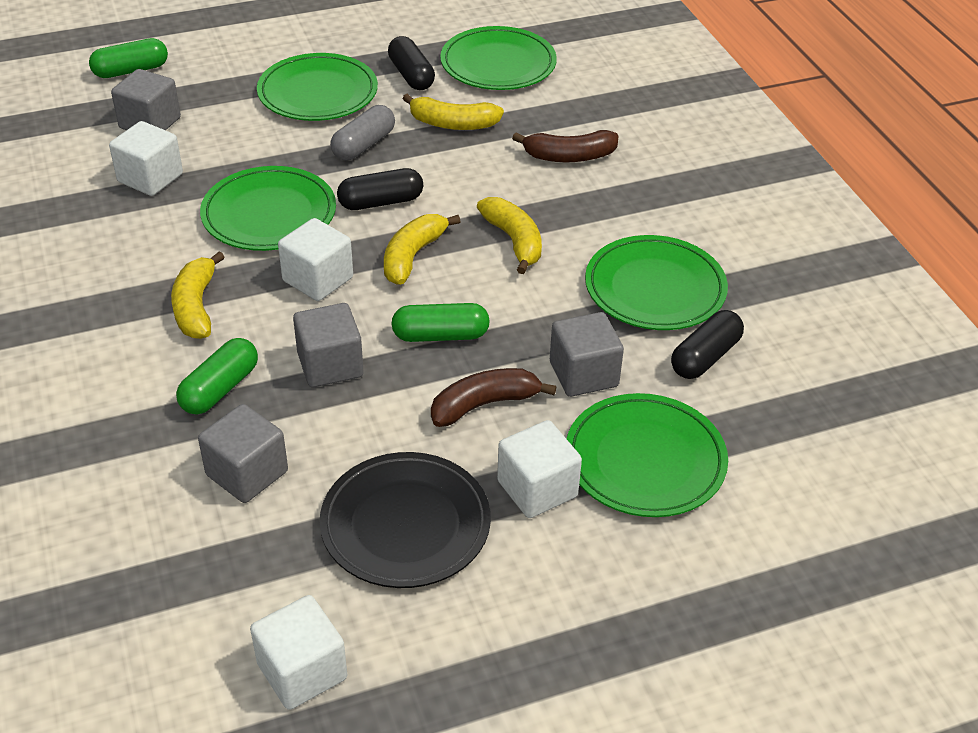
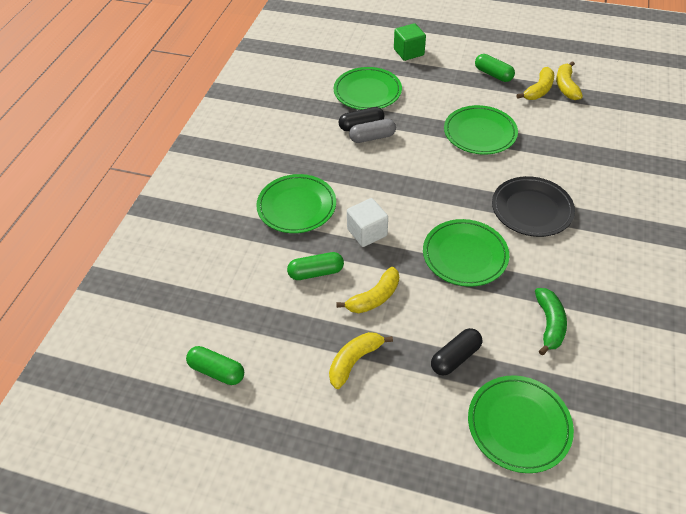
black capsule: [337,168,423,210] [388,36,435,90] [671,310,744,379] = 3 -> [338,107,384,131] [431,328,482,376] = 2
brown banana: [431,368,556,427] [512,130,618,162] = 2 -> none = 0
green banana: none = 0 -> [535,288,567,355] = 1
green cube: none = 0 -> [394,23,426,61] = 1
grey cube: [111,69,181,130] [198,404,288,503] [293,303,363,387] [550,312,624,397] = 4 -> none = 0
white cube: [109,121,183,196] [250,595,347,710] [278,218,353,301] [497,420,582,518] = 4 -> [347,198,388,247] = 1

